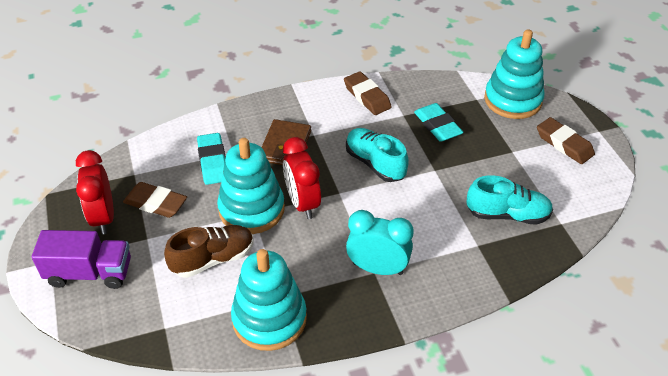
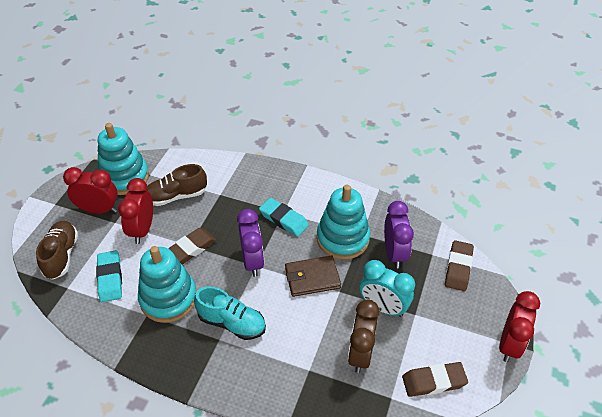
brown clock: none = 0 -> [348,299,380,373] = 1
brown shoe: [164,225,253,278] = 1 -> [36,221,78,280] [147,164,207,206] = 2
purple clock: none = 0 -> [237,209,264,277] [384,201,414,268] = 2
purple truck: [32,230,131,289] = 1 -> none = 0
red clock: [76,150,114,234] [283,137,321,219] = 2 -> [63,167,118,214] [118,178,153,244] [499,291,540,362] = 3
turquoise shoe: [346,128,409,182] [466,175,553,225] = 2 -> [194,286,266,340] = 1

